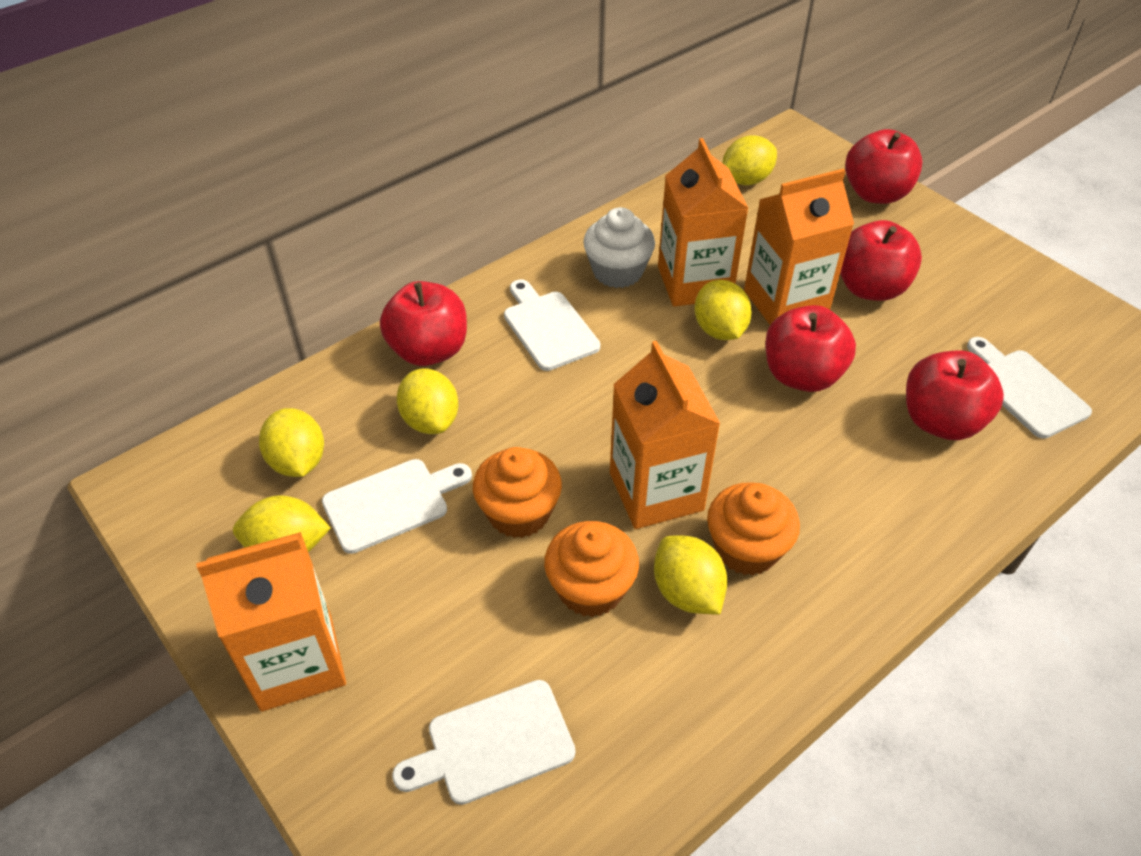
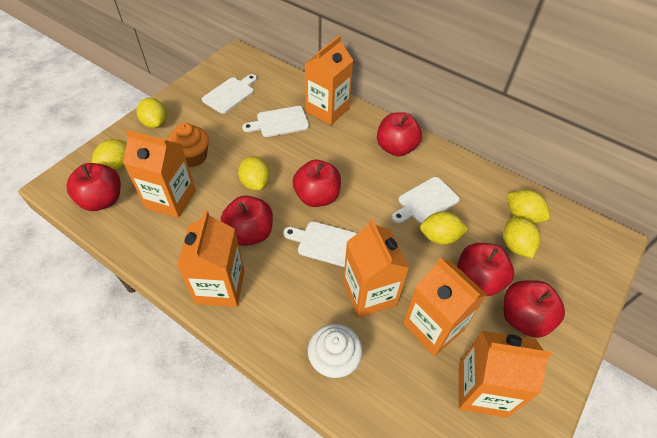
orange carton: [196,532,346,712] [610,341,720,529] [658,138,749,307] [744,169,854,325] = 4 -> [123,130,196,218] [177,210,245,307] [305,35,353,125] [343,219,409,318] [403,258,487,356] [459,331,552,418] = 6
orange cupcake: [473,447,562,538] [544,521,639,617] [707,482,800,575] = 3 -> [167,123,209,167] = 1
red apple: [380,281,467,366] [765,305,856,392] [840,220,922,301] [845,129,923,204] [906,350,1004,440] = 5 -> [67,163,121,211] [221,195,273,246] [293,160,341,207] [377,112,422,156] [457,243,514,296] [503,280,565,338] = 6

